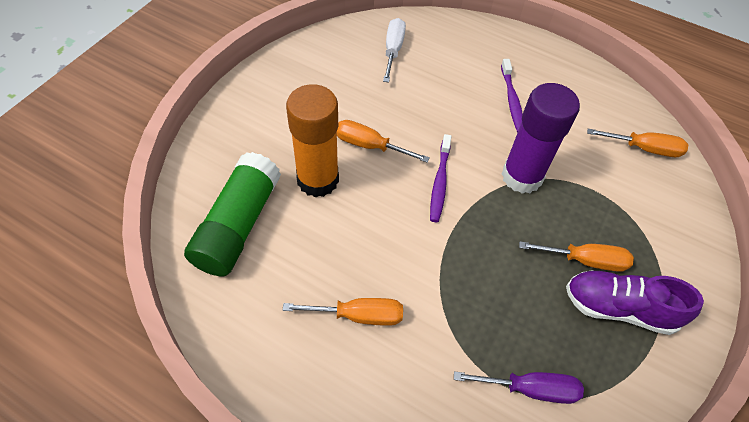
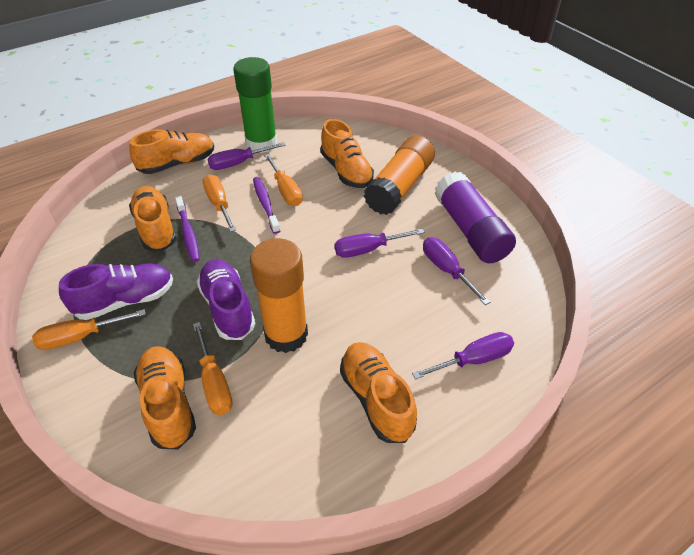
orange glue stick: [286,84,339,198] = 1 -> [250,238,308,353] [364,135,435,215] = 2
orange shoe: none = 0 -> [129,129,214,174] [129,186,177,251] [134,346,196,449] [320,119,374,188] [340,342,417,443] = 5
purple screwdriver: [454,371,584,404] = 1 -> [208,142,286,170] [335,229,425,258] [412,332,514,379] [423,237,490,305] = 4
purple shoe: [566,270,704,335] = 1 -> [59,263,173,320] [197,259,255,340] = 2
white screwdriver: [383,18,406,82] = 1 -> none = 0

